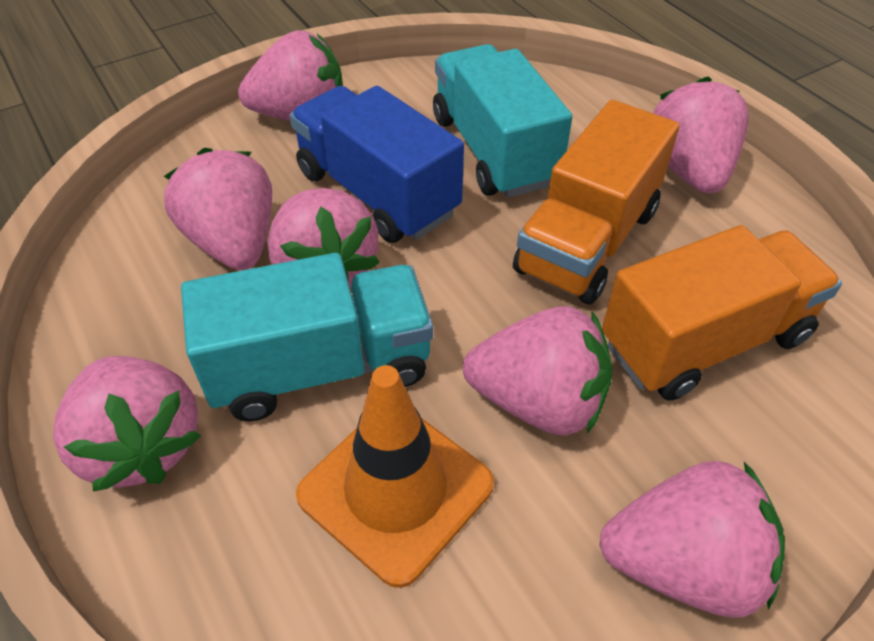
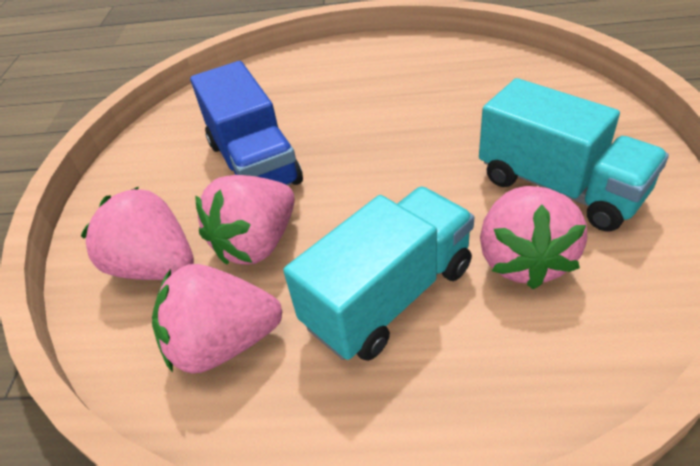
orange traffic cone: [296,365,494,588] = 1 -> none = 0
orange truck: [513,100,680,304] [602,225,842,401] = 2 -> none = 0
pink strawberry: [53,356,201,491] [164,148,272,270] [238,30,343,121] [268,188,380,288] [463,306,613,435] [599,461,785,618] [653,76,749,194] = 7 -> [81,187,194,280] [152,264,282,373] [196,175,295,265] [480,186,587,290] = 4

